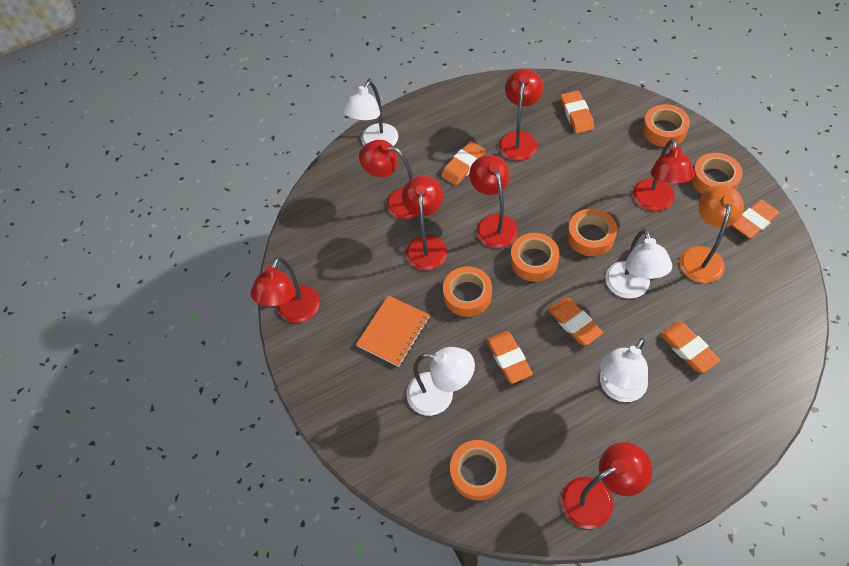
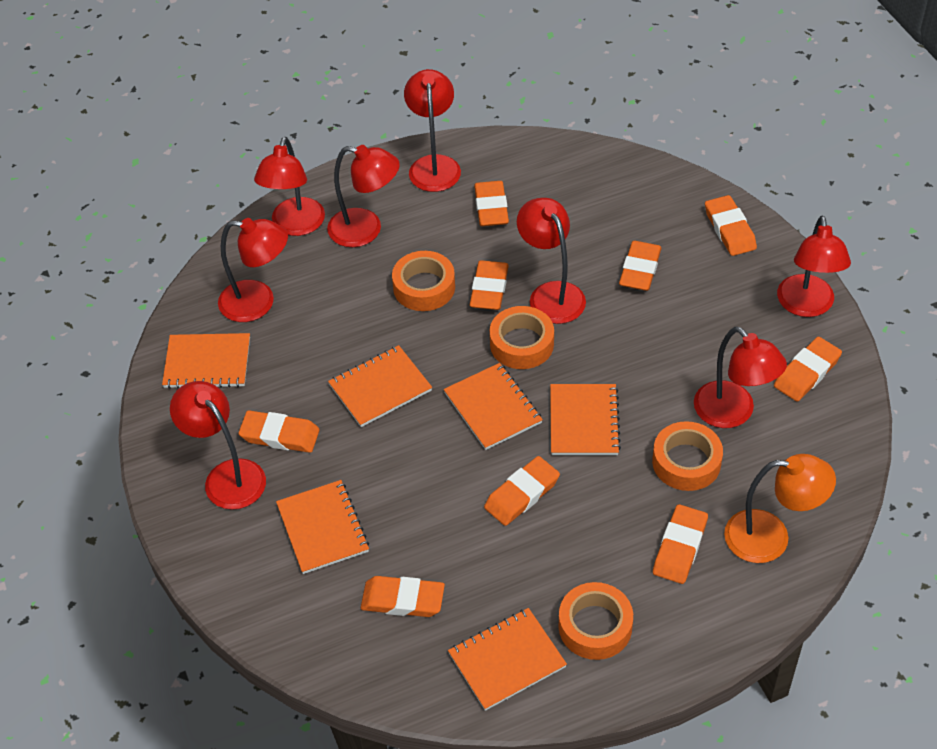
orange eraser: [441,141,486,185] [486,331,533,384] [548,298,603,346] [561,91,594,134] [660,322,721,373] [732,199,780,239] = 6 -> [239,410,320,453] [361,576,445,617] [470,260,509,310] [474,181,509,226] [484,456,560,526] [619,241,662,291] [653,504,708,584] [705,195,757,256] [774,337,842,402] = 9
orange notebook: [356,295,430,367] = 1 -> [162,333,250,389] [276,480,369,574] [328,345,432,427] [444,363,543,450] [448,608,567,711] [550,384,621,455] = 6
orange tape: [443,266,492,317] [450,440,506,501] [510,233,560,282] [567,208,617,256] [642,104,690,147] [691,153,743,194] = 6 -> [392,251,455,311] [490,306,554,369] [559,582,633,660] [652,421,723,491] = 4
red lamp: [251,257,320,323] [359,140,417,220] [402,175,447,270] [469,155,518,248] [499,69,543,161] [561,442,652,529] [633,139,695,211] = 7 -> [170,381,266,510] [218,218,288,322] [254,137,325,236] [327,145,400,247] [404,69,461,192] [517,198,586,324] [694,327,787,428] [777,216,851,317] = 8
white lamp: [342,81,398,146] [407,347,475,416] [600,338,648,402] [605,229,672,299] = 4 -> none = 0

